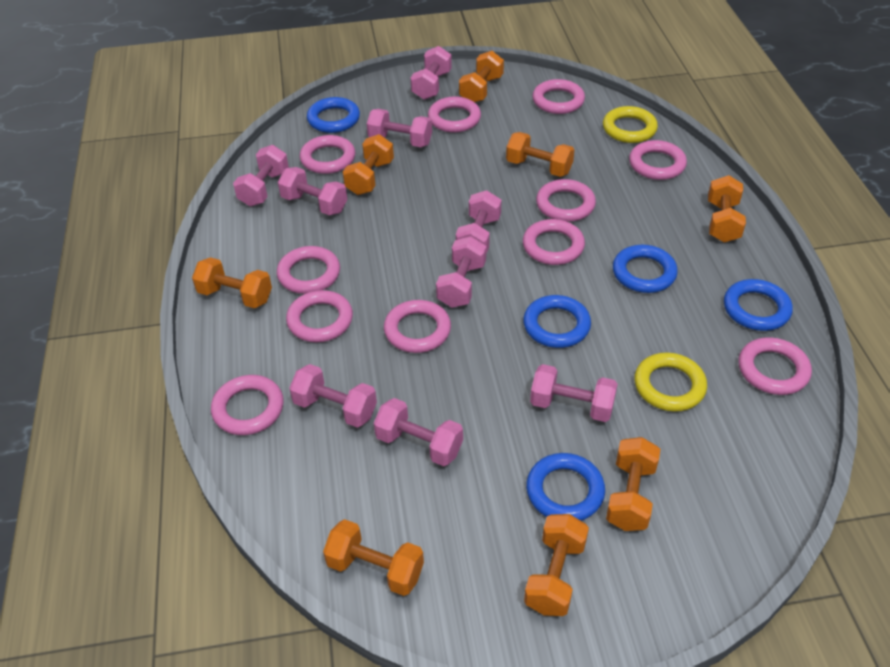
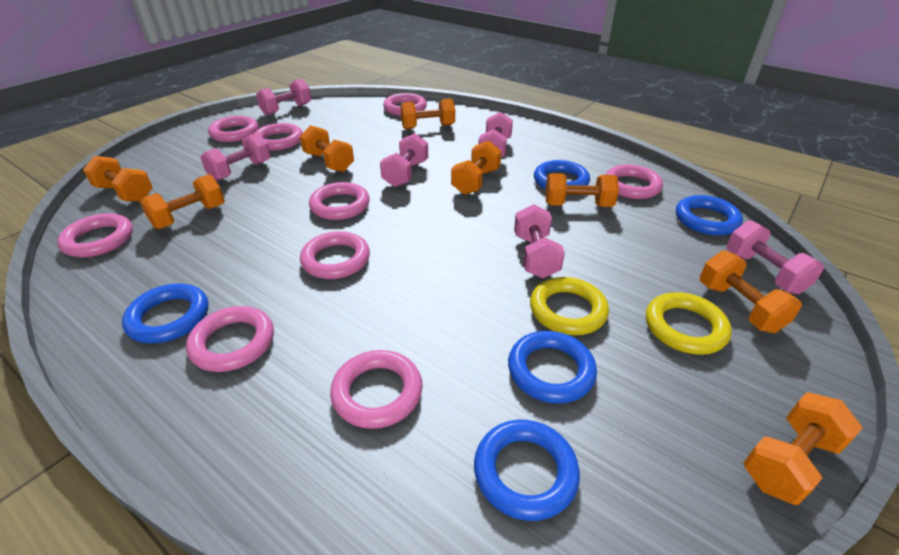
pink dumbbell: [233,145,289,206] [278,167,347,215] [289,364,377,428] [367,109,432,147] [374,398,463,466] [411,46,452,100] [436,236,486,308] [456,190,502,253] [530,364,618,422] = 9 -> [200,133,271,181] [256,79,311,116] [380,133,428,187] [478,112,513,157] [514,204,565,278] [727,220,824,294] = 6
pink ring: [211,375,284,435] [277,246,340,294] [286,290,353,342] [300,135,355,174] [384,300,451,353] [428,97,481,133] [523,219,585,265] [532,79,585,114] [536,179,596,222] [629,140,687,180] [739,337,812,395] = 11 -> [57,213,133,258] [186,306,274,372] [208,116,259,142] [255,123,303,151] [300,231,370,279] [309,182,370,220] [330,350,422,429] [383,93,427,116] [605,164,663,199] = 9

